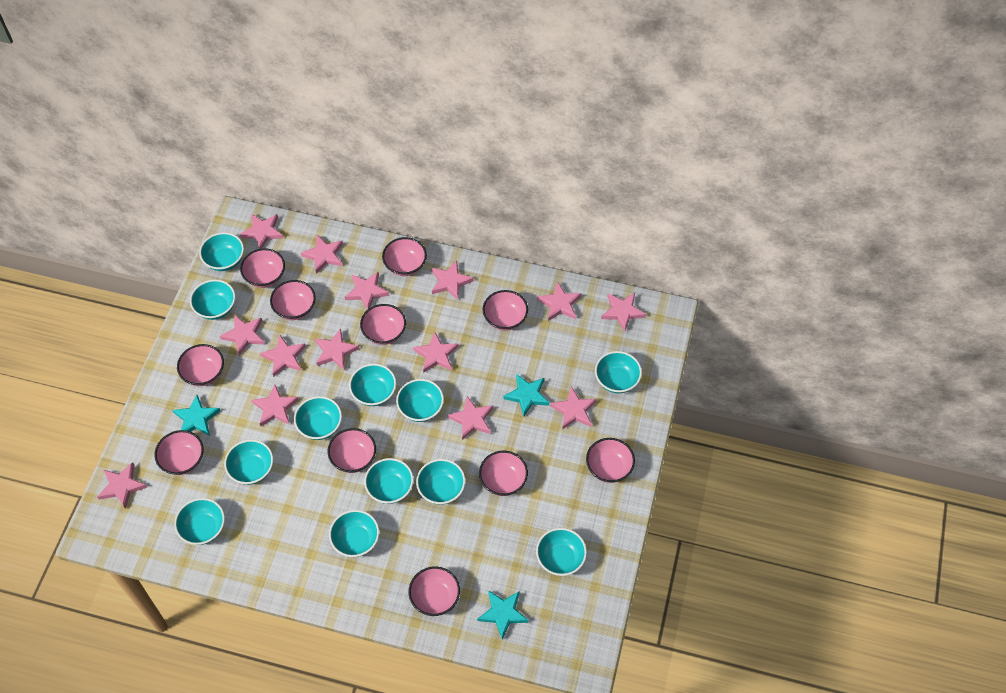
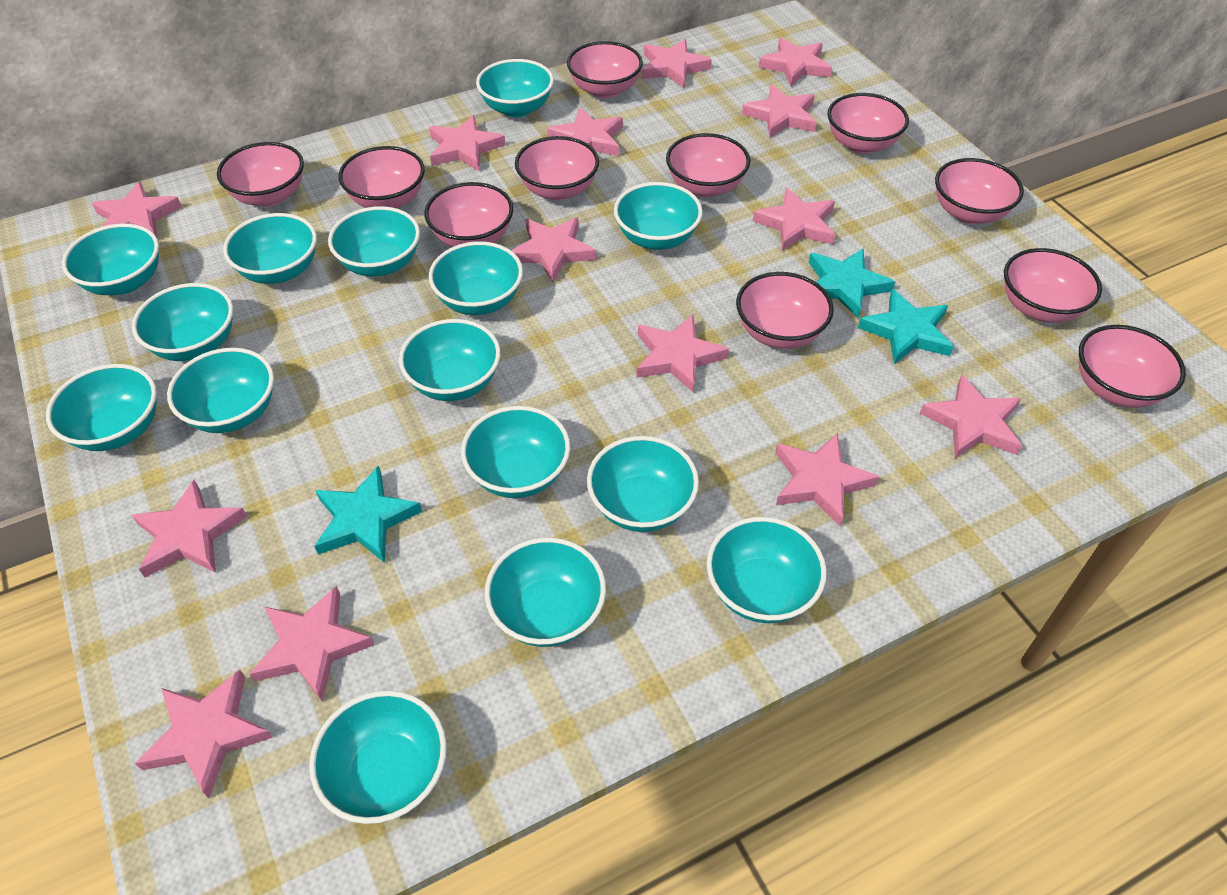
turquoise bowl: [174,498,225,545] [190,279,235,320] [199,232,244,271] [224,439,273,485] [294,396,342,440] [329,510,379,557] [349,364,396,406] [364,458,413,504] [396,379,444,422] [416,459,465,505] [536,528,587,576] [595,351,642,393] = 12 -> [46,364,157,451] [62,224,159,295] [132,283,233,361] [167,348,274,433] [223,213,317,284] [309,690,447,824] [328,206,420,277] [399,319,501,401] [429,241,523,315] [461,406,570,498] [476,59,554,117] [485,537,606,647] [587,436,699,532] [614,182,703,250] [706,517,827,623] = 15

